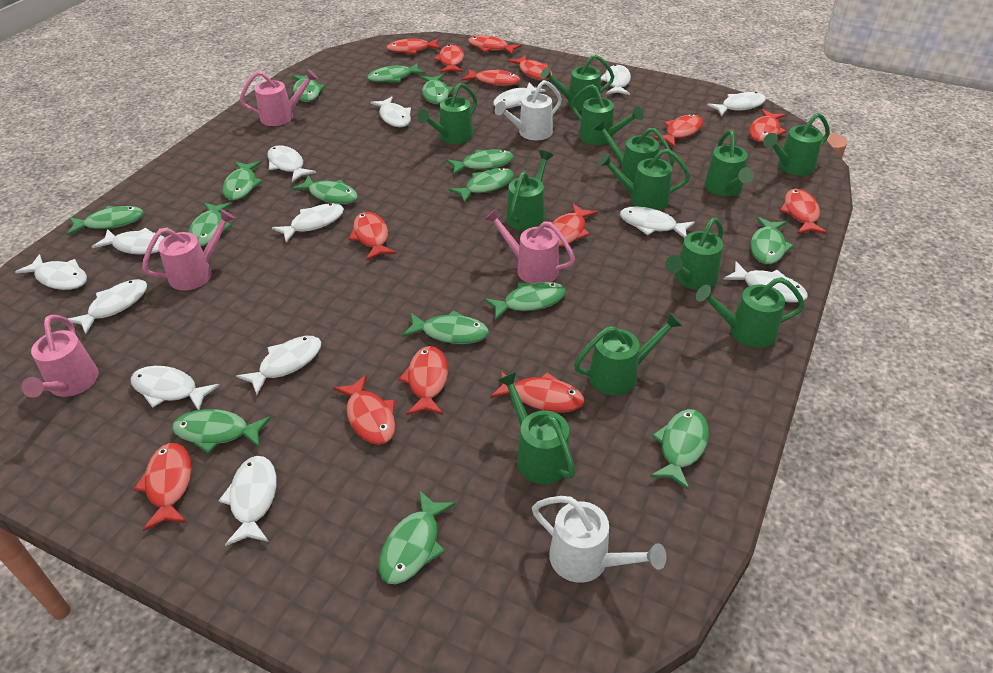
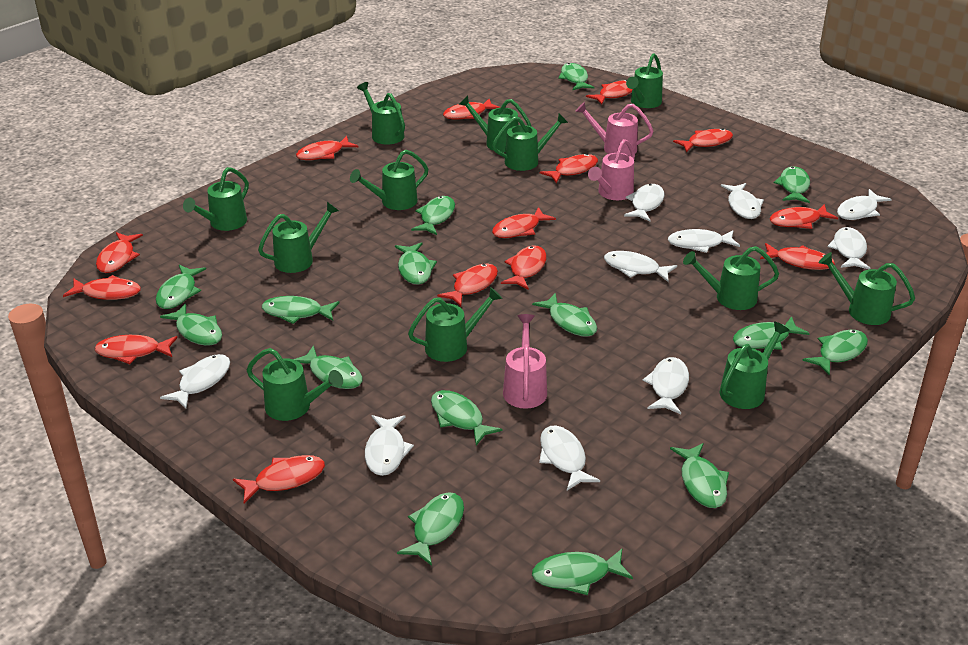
pink watering can: [21,315,99,398] [142,209,236,290] [240,69,318,126] [484,208,575,283] = 4 -> [503,314,547,409] [575,102,653,156] [588,139,635,200] = 3
white fish: [15,254,87,290] [68,279,147,334] [92,228,165,255] [131,366,220,410] [218,456,276,546] [236,336,321,395] [267,145,316,182] [272,203,344,242] [370,97,411,127] [493,82,546,109] [601,65,631,95] [620,206,695,238] [707,92,766,116] [723,262,808,303] = 14 -> [160,354,230,409] [365,415,414,476] [539,426,600,490] [604,251,677,282] [624,184,664,221] [643,357,689,414] [668,229,740,253] [721,183,764,219] [828,227,870,269] [837,189,892,220] = 10
white watering can: [495,80,562,140] [532,496,667,583] = 2 -> none = 0

